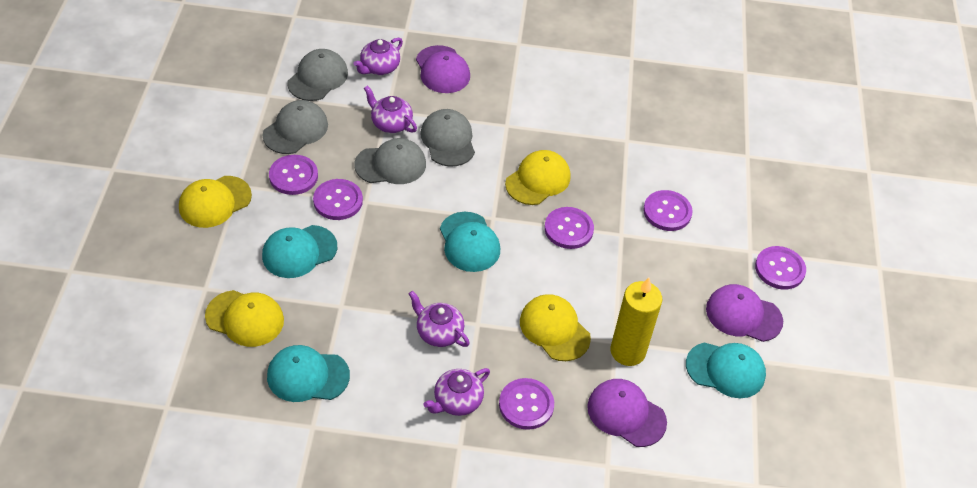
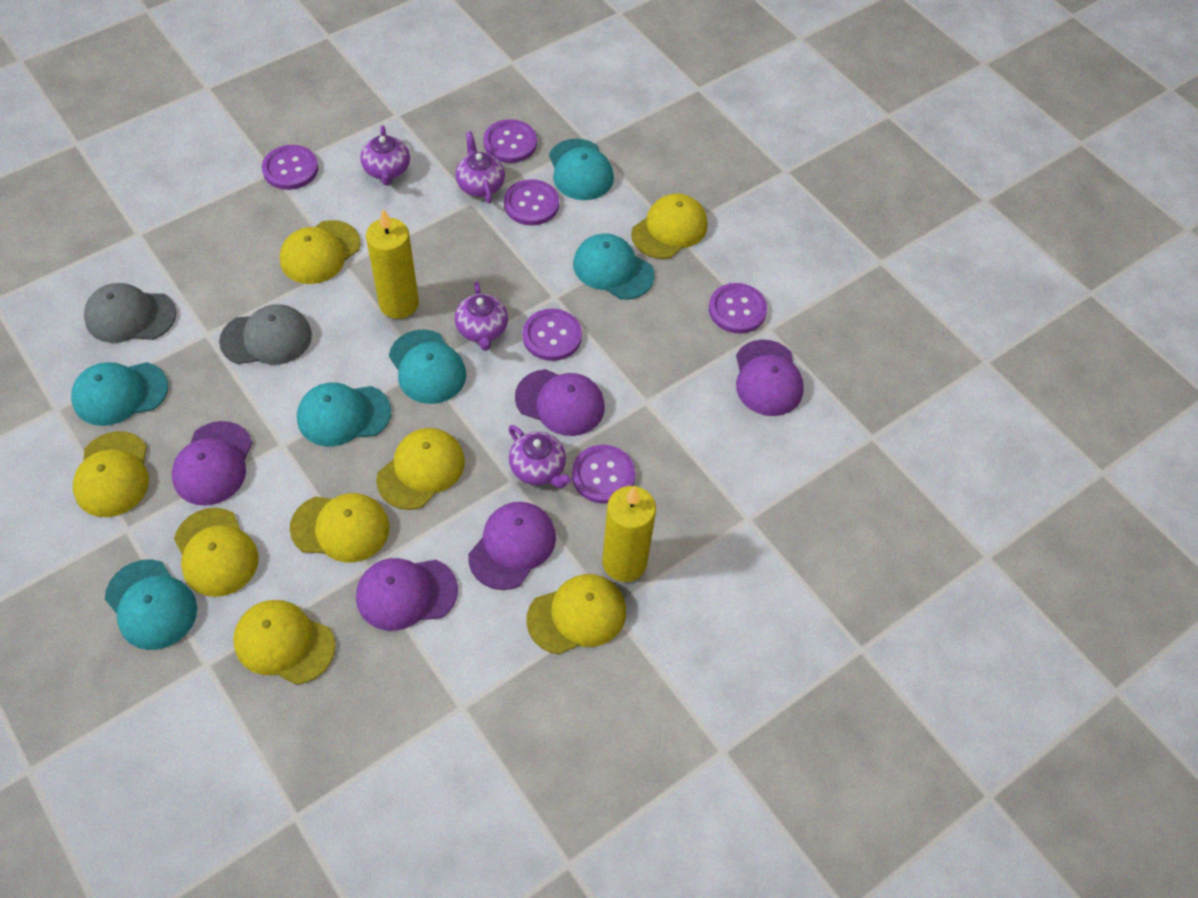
grey cap: [263,100,328,154] [287,49,348,101] [354,138,426,184] [420,109,475,167] = 4 -> [84,283,177,343] [219,304,312,365] = 2
purple cap: [416,45,470,93] [587,379,667,447] [706,284,783,342] = 3 -> [172,421,252,506] [356,558,458,631] [469,502,556,590] [515,369,605,436] [736,340,804,416] = 5
turquoise cap: [262,225,337,278] [267,345,350,402] [440,212,500,272] [686,343,766,398] = 4 -> [71,362,168,426] [105,560,197,650] [297,383,391,446] [389,329,466,404] [549,139,614,200] [573,233,655,300] = 6
yellow candle: [610,278,662,366] = 1 -> [366,209,419,319] [602,486,656,582] = 2
yellow cap: [179,176,252,228] [205,290,284,347] [505,150,571,205] [520,294,591,361] = 4 -> [73,431,149,517] [174,508,259,597] [233,600,336,685] [280,220,361,284] [290,493,390,563] [376,428,465,510] [526,574,626,655] [631,193,708,259] = 8

